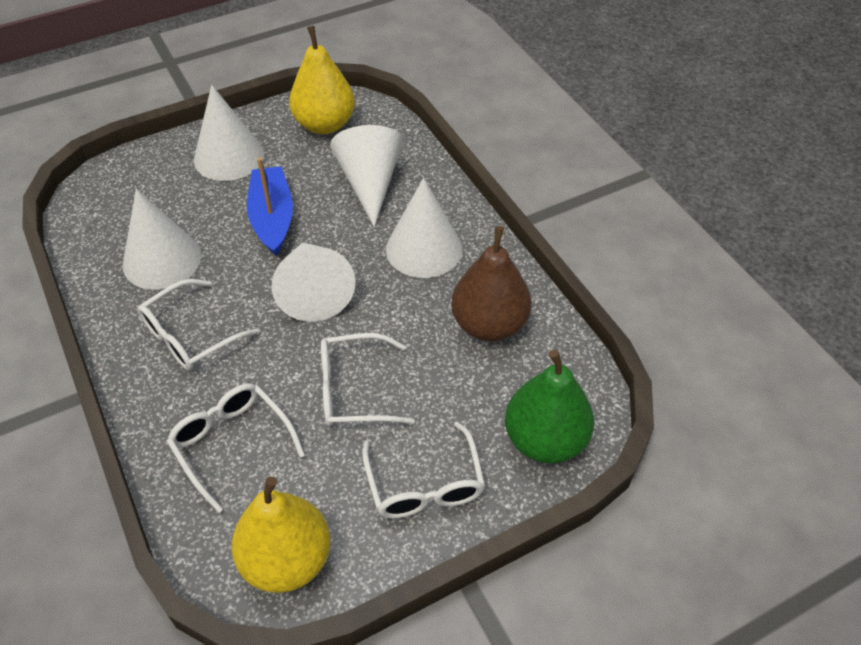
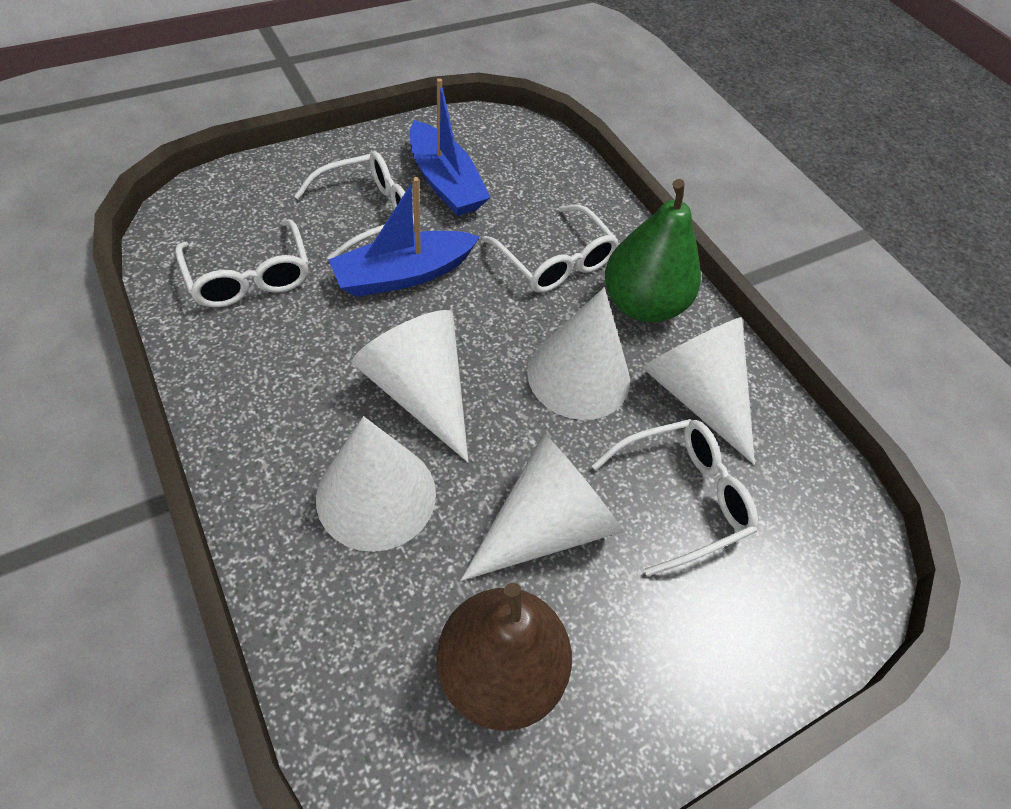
blue boat: [247,158,293,256] = 1 -> [328,177,480,297] [410,78,491,216] = 2
yellow pear: [231,477,330,593] [289,26,355,134] = 2 -> none = 0

